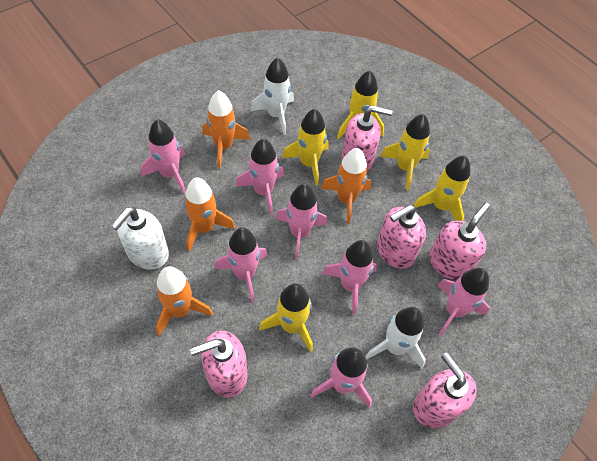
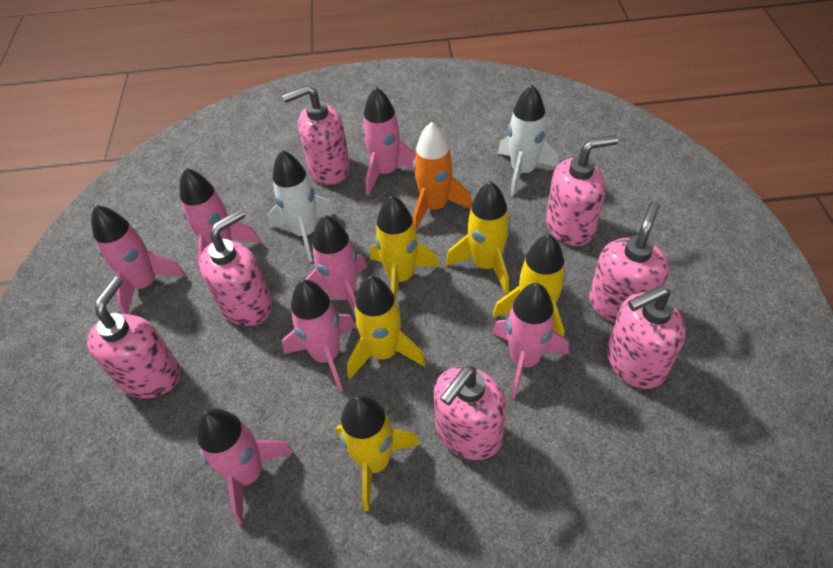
orange rocket: [156,266,213,336] [184,177,235,251] [202,90,250,169] [321,148,371,224] = 4 -> [413,122,472,230] = 1
pink soap dispenser: [190,331,247,398] [341,105,393,172] [377,205,426,269] [413,352,477,428] [429,202,490,280] = 5 -> [87,277,181,399] [199,209,272,326] [282,85,350,185] [434,366,507,460] [546,135,618,246] [589,201,669,323] [607,286,686,389] = 7
white soap dispenser: [111,207,169,270] = 1 -> none = 0

